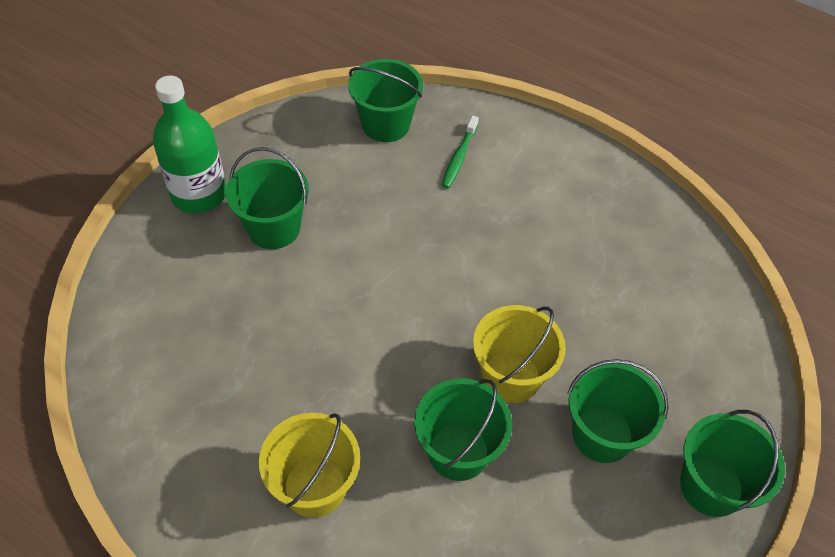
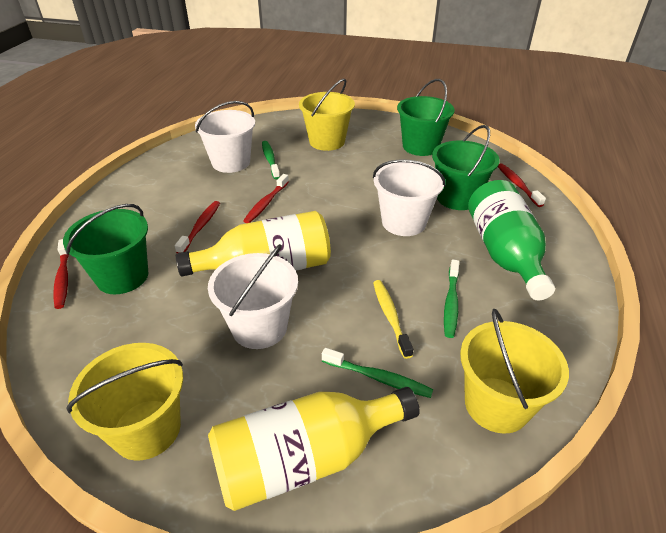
green bucket: [226,147,309,249] [348,59,423,142] [414,378,512,481] [568,359,669,463] [680,410,785,517] = 5 -> [63,204,148,294] [397,79,455,156] [432,125,500,210] = 3
green toothbrush: [442,116,479,189] = 1 -> [262,141,280,179] [322,348,433,398] [444,259,459,338] = 3
red toothbrush: none = 0 -> [53,239,69,309] [175,201,220,253] [243,174,289,223] [498,163,546,207] = 4
white bucket: none = 0 -> [195,101,255,173] [208,244,298,349] [373,159,446,236] = 3
yellow bottle: none = 0 -> [176,211,331,276] [208,387,420,511] = 2
yellow bucket: [259,413,360,518] [473,305,566,403] = 2 -> [66,343,183,461] [299,79,355,151] [460,309,569,434] = 3
yellow toothbrush: none = 0 -> [373,280,413,359] = 1

